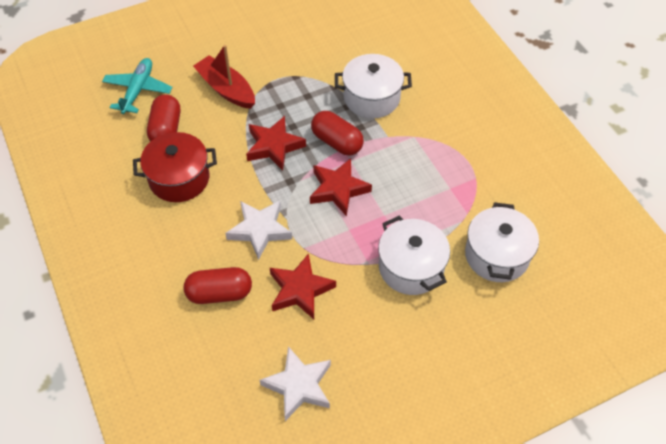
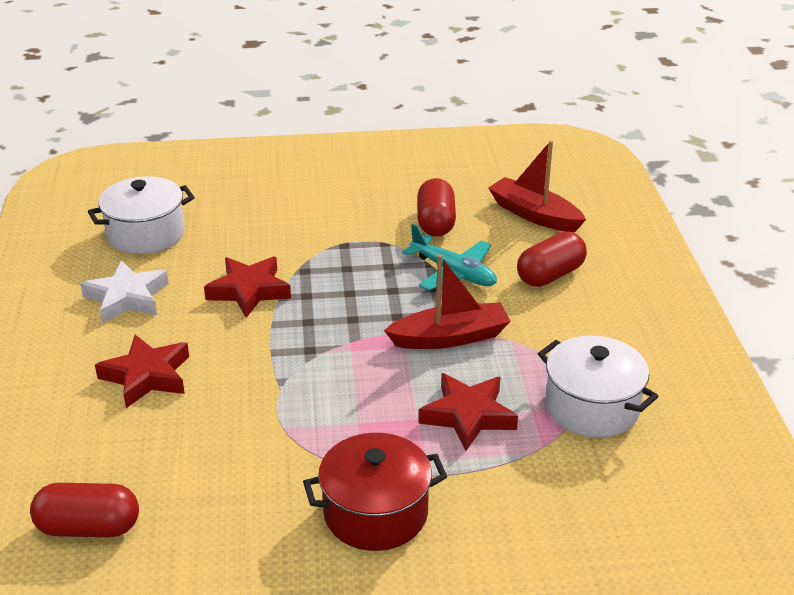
red boat: [193,45,255,109] = 1 -> [384,254,511,349] [488,140,586,232] = 2
white pot: [335,54,412,118] [378,215,450,295] [465,202,539,282] = 3 -> [88,177,195,254] [538,336,659,438] = 2
white star: [225,201,292,260] [260,346,331,421] = 2 -> [80,260,169,324] = 1

